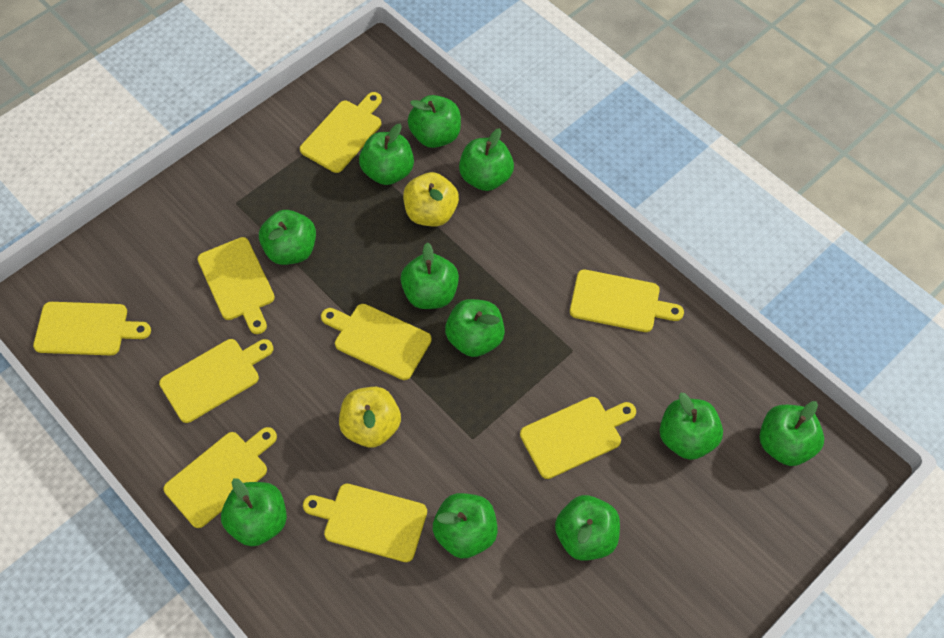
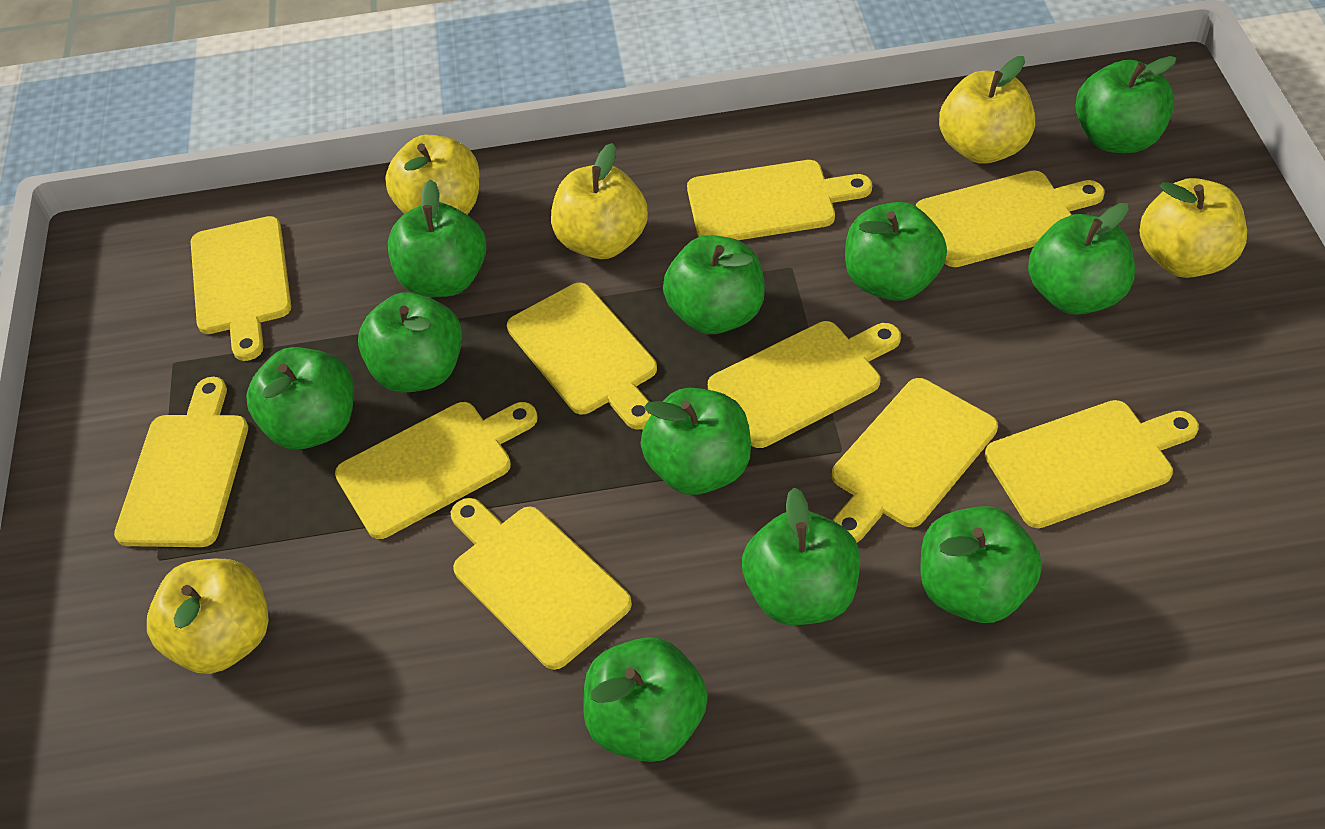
yellow apple: [339,387,401,447] [403,172,459,226] = 2 -> [147,559,269,674] [385,135,480,214] [551,143,648,259] [939,56,1035,164] [1139,178,1247,278] = 5
yellow cutting board: [33,302,151,355] [159,339,273,423] [164,427,277,528] [197,237,275,334] [300,92,382,173] [303,484,427,562] [321,304,432,380] [520,397,636,479] [570,269,684,332] = 9 -> [114,377,248,547] [191,216,291,361] [335,402,538,539] [451,498,632,670] [507,282,657,430] [687,160,872,240] [708,321,901,448] [832,378,998,542] [916,170,1105,267] [985,400,1199,528] = 10

